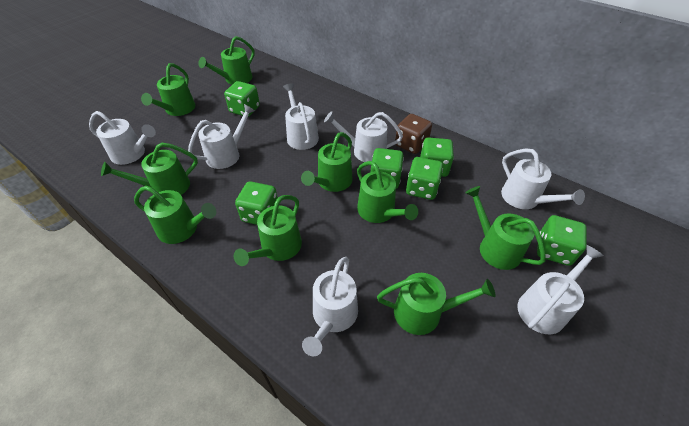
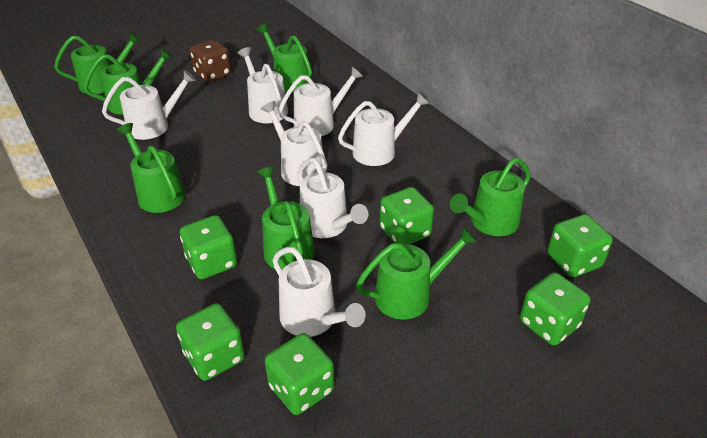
green watering can: [101,143,198,195] [134,186,216,244] [141,63,196,116] [198,36,255,85] [234,195,302,266] [301,132,353,192] [357,161,418,223] [377,273,496,335] [465,186,546,270] = 9 -> [54,31,142,94] [84,48,173,115] [117,123,185,213] [257,24,312,93] [257,167,315,270] [356,226,478,320] [450,158,531,236] = 7

